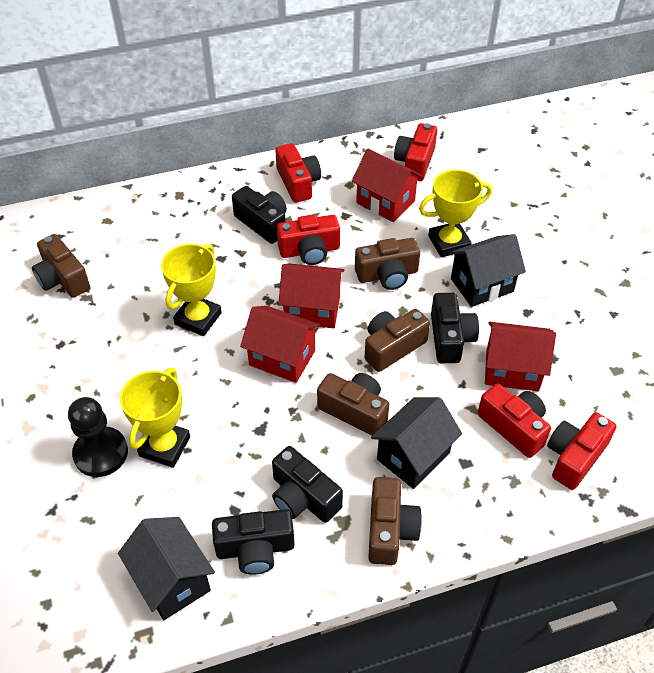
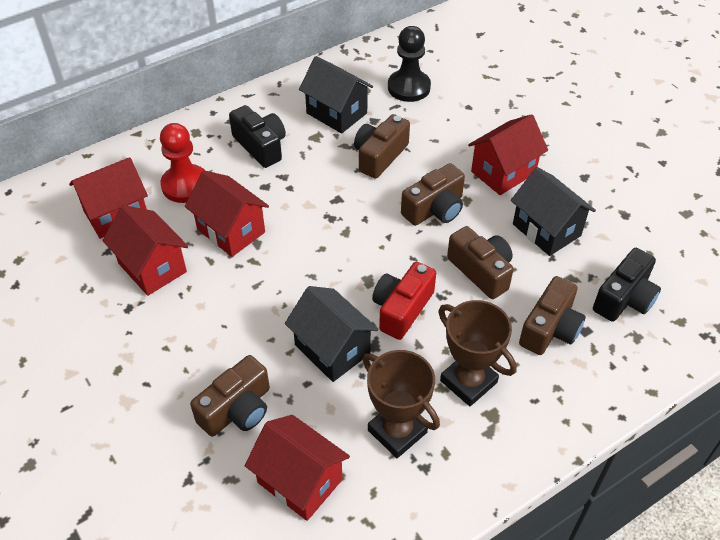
black camera: [212,509,295,575] [232,186,287,244] [272,446,343,523] [431,293,479,363] = 4 -> [229,105,286,168] [593,248,661,322] = 2
brown trophy: none = 0 -> [363,350,440,458] [438,300,517,406] = 2
red camera: [275,143,321,203] [277,214,340,265] [394,123,437,181] [478,383,551,458] [547,412,616,490] = 5 -> [372,262,436,340] = 1
red house: [240,306,321,383] [279,263,344,328] [352,149,423,222] [485,322,556,391] = 4 -> [69,157,148,239] [102,205,188,296] [185,170,269,257] [245,415,350,521] [468,114,548,195] = 5
red pawn: none = 0 -> [160,123,204,203] = 1
yellow trophy: [120,368,190,468] [161,244,222,336] [419,170,492,257] = 3 -> none = 0

